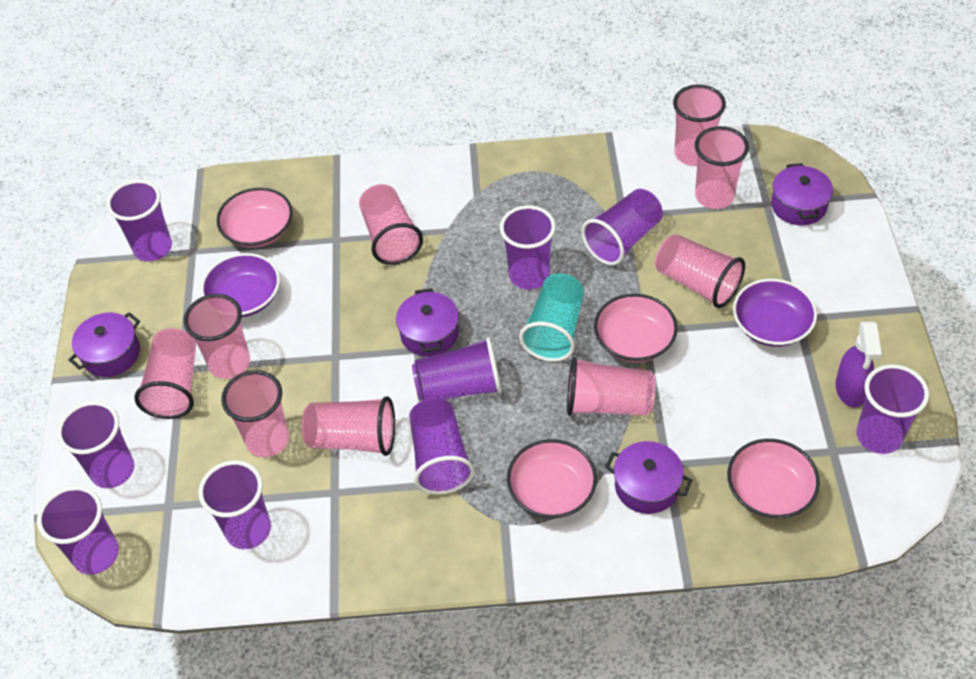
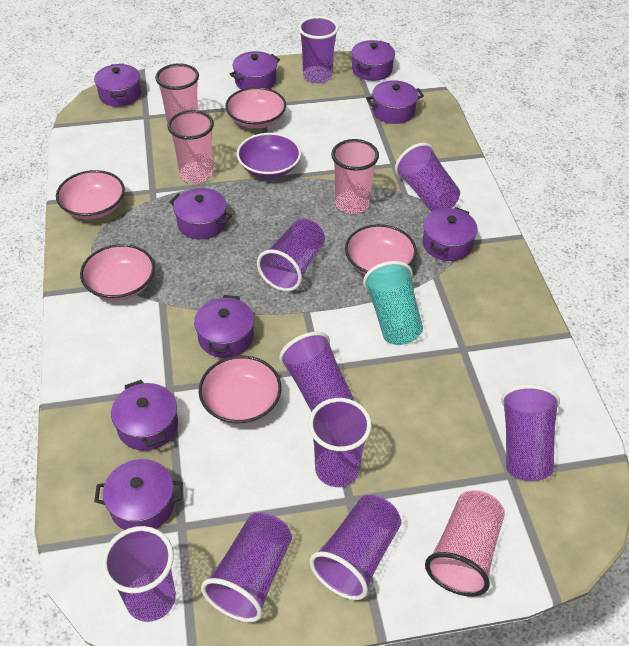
pink bowl: [217,188,293,248] [507,439,597,519] [594,294,678,362] [727,439,820,519] = 4 -> [56,170,125,219] [80,244,155,301] [199,356,282,425] [225,87,286,129] [345,224,417,275] = 5
pink cup: [134,328,196,419] [184,294,250,379] [221,370,289,457] [301,396,395,456] [359,184,423,265] [567,357,656,416] [655,234,745,308] [673,84,726,166] [695,126,749,209] = 9 -> [155,63,199,125] [167,110,214,184] [331,139,379,214] [425,490,505,596] = 4
purple bowl: [201,253,280,317] [733,279,817,347] = 2 -> [237,133,301,178] = 1
purple pot: [68,312,140,377] [396,288,459,357] [605,441,692,514] [771,163,833,225] = 4 -> [94,64,141,107] [94,459,183,530] [111,380,178,451] [169,188,232,240] [194,295,254,358] [230,51,280,89] [351,40,395,81] [366,80,424,124] [422,207,478,261] = 9
purple spray bottle: [835,321,882,408] = 1 -> none = 0

